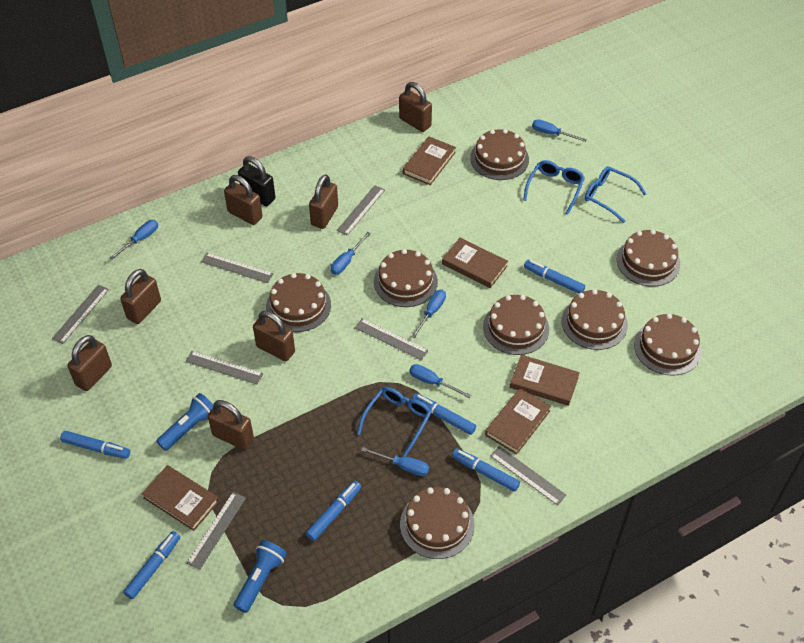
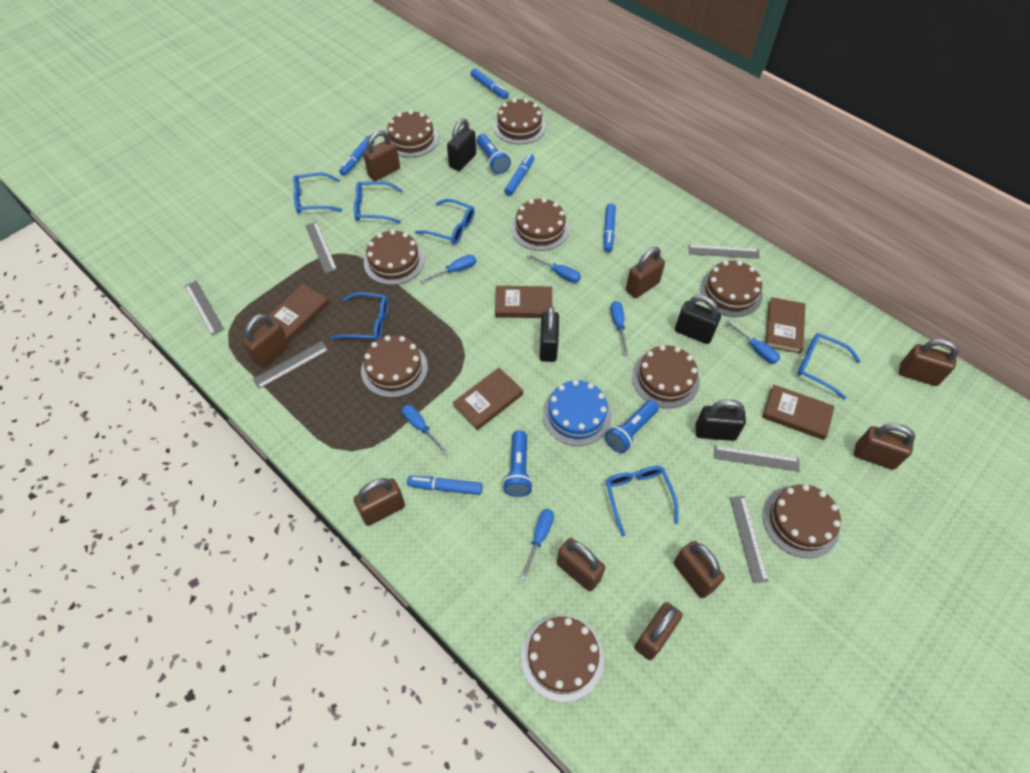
black padlock: [238,156,276,206] = 1 -> [447,118,476,171] [540,306,559,362] [675,295,721,344] [695,400,746,441] = 4
blue cake: none = 0 -> [542,380,611,446] = 1
blue flashlight: [156,393,213,451] [234,540,287,613] = 2 -> [477,134,511,174] [503,430,533,497] [605,400,659,453] = 3
blue glasses: [357,387,432,457] [523,160,585,215] [585,166,646,223] = 3 -> [293,173,342,213] [331,292,389,341] [354,181,403,223] [415,199,475,244] [606,466,678,536] [797,333,861,400] = 6
blue marker: [60,431,130,459] [123,531,180,599] [306,481,361,541] [412,393,476,435] [452,448,520,492] [524,260,585,294] = 6 -> [339,135,375,176] [407,476,482,495] [470,68,509,99] [504,154,534,196] [604,203,616,252] = 5
brown cake: [266,273,331,332] [374,249,438,307] [400,487,475,559] [470,129,529,180] [483,295,549,355] [562,289,628,350] [617,229,680,286] [634,313,702,376] = 8 -> [361,335,428,398] [364,230,424,285] [387,110,438,157] [493,99,546,144] [511,198,570,251] [521,615,604,702] [632,345,700,408] [700,261,763,317] [763,484,841,558] = 9
brown padlock: [67,335,112,391] [120,269,161,324] [208,400,254,450] [224,175,263,225] [253,311,295,361] [309,174,338,229] [399,82,432,132] = 7 -> [242,314,289,368] [354,478,405,526] [363,130,400,181] [557,538,605,591] [626,247,665,298] [634,602,683,660] [674,541,725,598] [854,424,915,470] [899,339,959,386] = 9
grey ruler: [52,285,109,344] [185,351,263,385] [187,492,246,570] [201,253,273,283] [337,185,385,236] [355,318,429,360] [490,446,567,505] = 7 -> [185,280,224,335] [252,341,328,389] [305,222,337,274] [688,245,760,259] [714,445,799,472] [730,496,769,583] = 6

